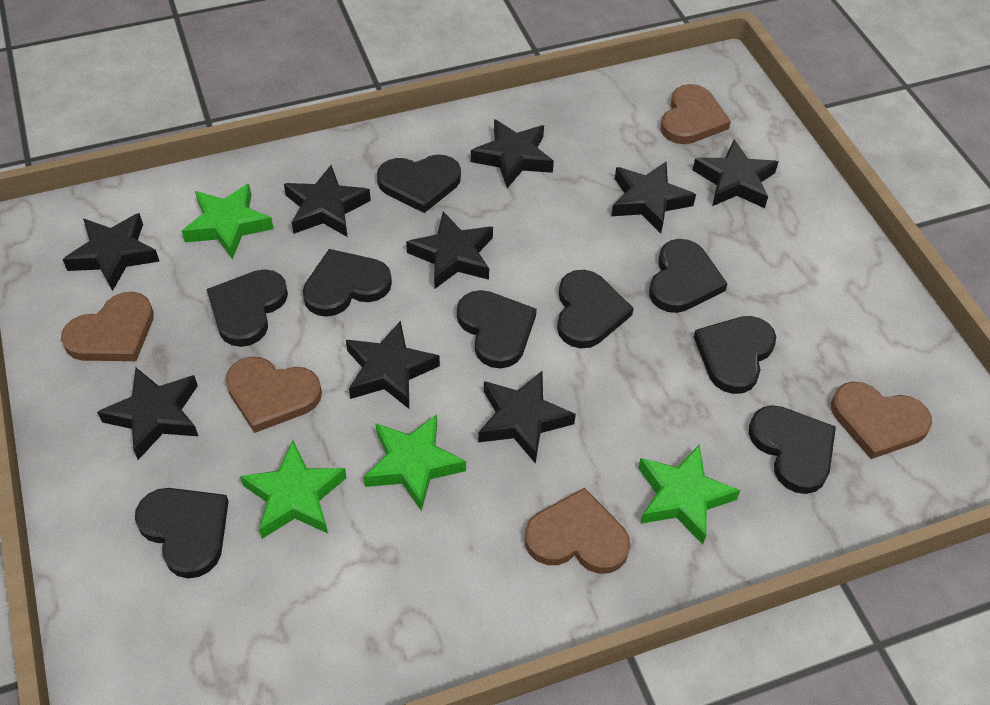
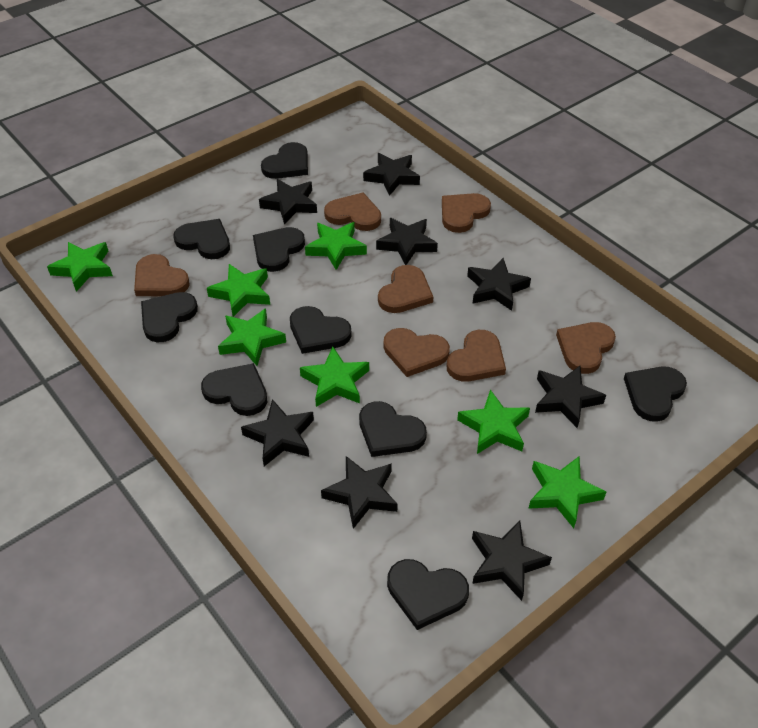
black star: [62,213,160,291] [97,368,198,460] [284,165,371,237] [346,321,440,409] [406,212,493,289] [471,119,554,188] [478,371,576,464] [611,161,696,234] [693,140,778,208] = 9 -> [241,399,314,466] [259,179,317,224] [321,456,398,529] [363,153,420,196] [376,218,438,265] [467,258,531,311] [472,521,552,601] [535,366,606,428] = 8
brown heart: [61,292,154,361] [225,357,322,433] [524,488,630,574] [660,84,731,144] [831,381,932,459] = 5 -> [134,254,190,297] [324,192,381,231] [378,265,433,313] [383,328,450,377] [442,193,491,233] [447,330,506,382] [556,322,616,374] = 7
green star: [182,184,274,259] [240,441,347,539] [364,414,466,511] [638,445,741,544] = 4 -> [47,242,113,292] [207,264,270,317] [218,308,286,366] [300,346,369,407] [305,222,367,270] [457,390,530,454] [528,456,606,528] = 7

